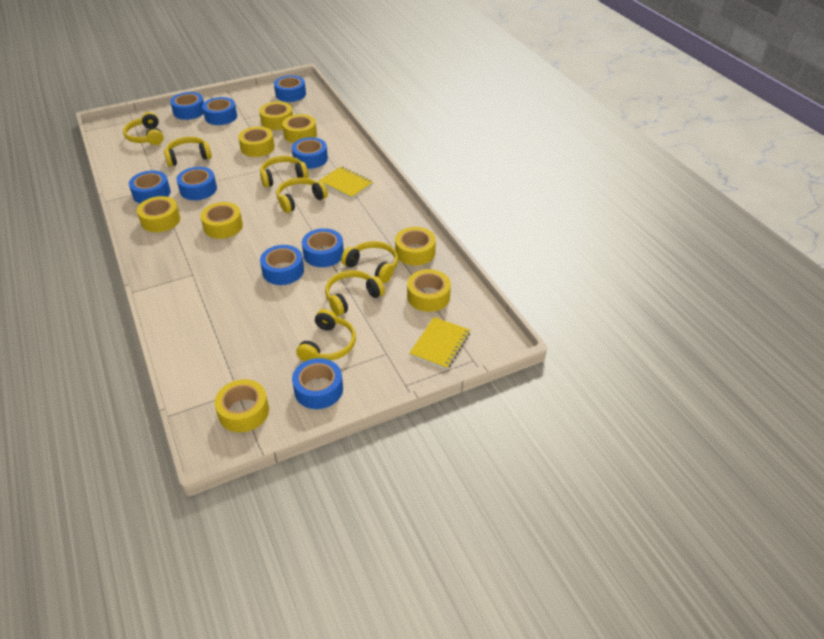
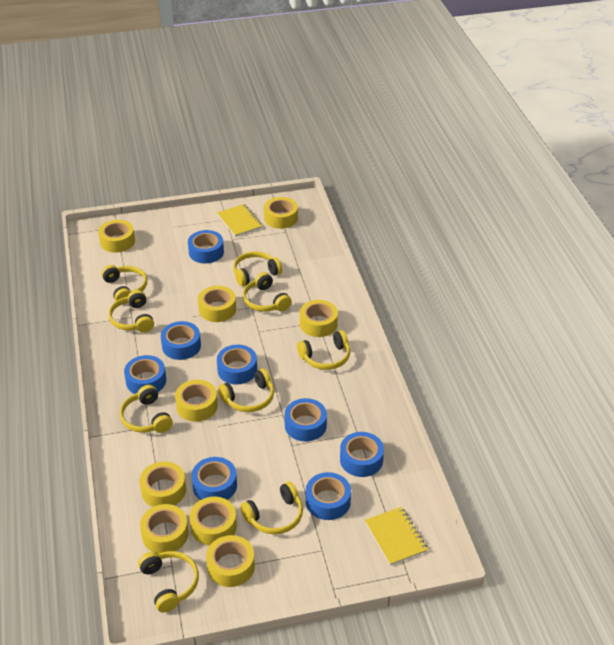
blue tape: [129,170,171,204] [170,92,204,120] [176,167,217,200] [202,97,237,125] [260,245,304,285] [274,75,306,102] [292,137,328,169] [292,358,343,409] [302,228,344,267] = 9 -> [124,355,166,394] [161,321,201,360] [188,230,224,264] [191,457,237,500] [217,345,257,385] [285,398,327,442] [306,472,351,520] [340,432,384,477] = 8
yellow headphones: [123,112,164,145] [164,137,212,167] [260,156,308,187] [276,177,328,213] [296,309,356,362] [325,270,385,316] [341,241,398,283] = 7 -> [101,265,147,304] [108,290,154,333] [120,385,173,433] [138,551,199,613] [218,368,274,412] [233,251,282,286] [240,482,303,534] [243,272,292,312] [297,330,350,370] = 9
yellow tape: [137,196,181,232] [200,202,243,239] [214,379,269,432] [238,127,275,157] [259,102,293,130] [282,114,317,143] [395,227,436,266] [407,269,451,312] = 8 -> [98,220,135,253] [140,461,186,507] [140,504,189,554] [175,380,218,422] [189,497,237,546] [198,286,236,322] [206,535,255,587] [264,197,298,229] [300,300,338,337] = 9

